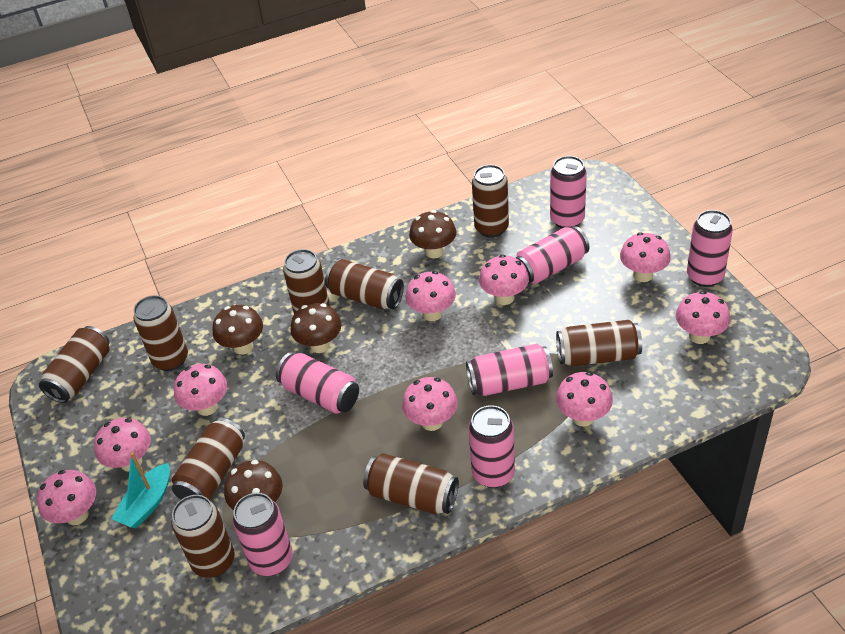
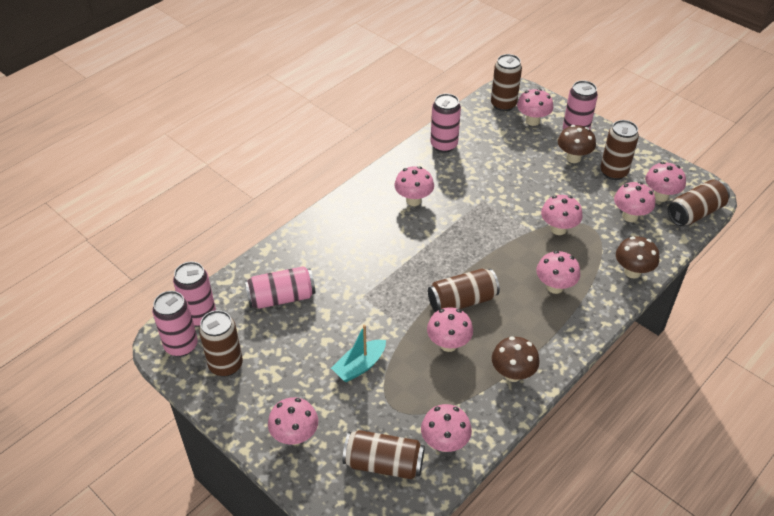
brown can: [39,326,110,403] [134,295,188,371] [172,418,245,500] [172,495,235,577] [283,249,330,314] [325,259,404,309] [363,453,459,514] [472,165,509,238] [556,320,642,366] = 9 -> [199,310,243,377] [342,430,425,479] [428,269,500,312] [491,54,522,111] [600,120,639,180] [668,180,730,226] = 6
brown mushroom: [213,305,263,355] [224,460,283,510] [291,303,341,353] [409,210,456,259] = 4 -> [492,337,540,382] [558,125,596,163] [616,236,659,279] = 3
pink can: [232,493,293,576] [276,352,359,414] [466,344,553,396] [468,405,515,488] [516,226,590,284] [550,156,587,228] [687,210,733,287] = 7 -> [152,291,198,357] [173,262,216,327] [245,266,315,309] [430,94,461,153] [563,80,598,130] = 5

